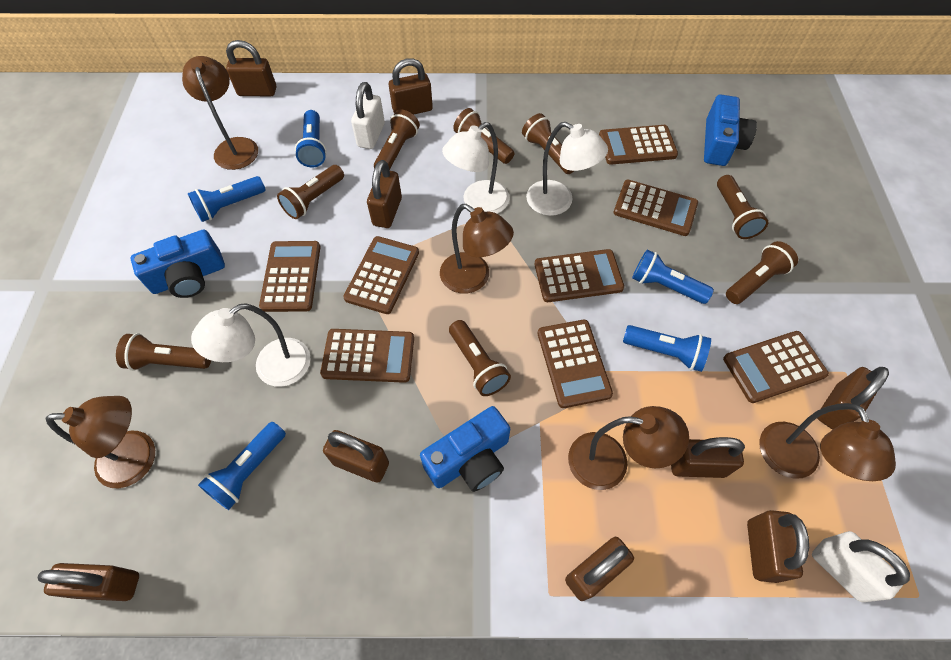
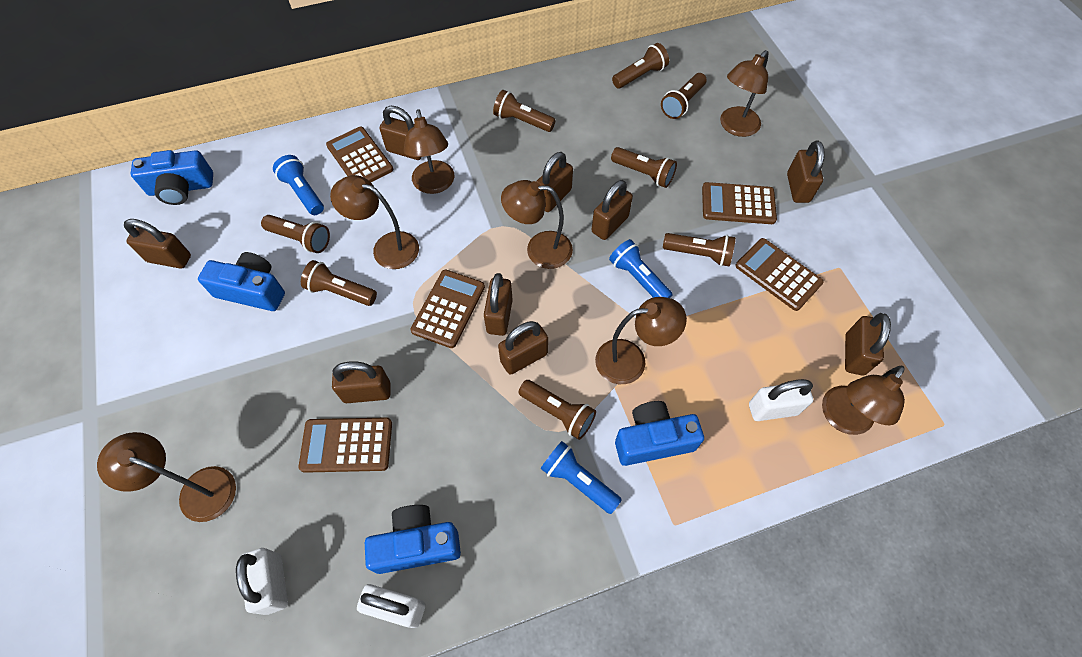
blue camera: [130,230,225,298] [420,406,510,492] [704,94,757,166] = 3 -> [130,150,213,205] [198,252,285,311] [365,505,461,574] [615,401,704,466] = 4
blue flashlight: [188,176,265,222] [198,422,286,510] [295,110,327,167] [623,325,711,372] [632,249,714,304] = 5 -> [273,155,324,215] [541,441,622,514] [609,239,673,298] = 3
brown calculator: [259,241,321,312] [320,329,414,383] [343,236,419,314] [535,249,624,302] [538,320,613,408] [599,125,678,165] [613,180,698,236] [723,331,829,403] = 8 -> [298,417,392,473] [326,127,393,182] [410,270,485,348] [702,182,777,224] [736,238,824,311] = 5
brown lamp: [46,396,155,488] [182,56,258,170] [440,204,514,294] [568,406,689,490] [759,403,896,481] = 5 -> [97,432,236,522] [330,175,419,269] [403,109,454,194] [501,180,573,269] [595,297,687,384] [720,50,769,137] [822,365,905,435] = 7
white lamp: [191,303,311,387] [442,122,510,214] [526,122,608,216] = 3 -> none = 0
white padlock: [351,82,385,149] [812,531,910,602] = 2 -> [236,548,288,615] [357,584,425,628] [749,379,813,421] = 3

